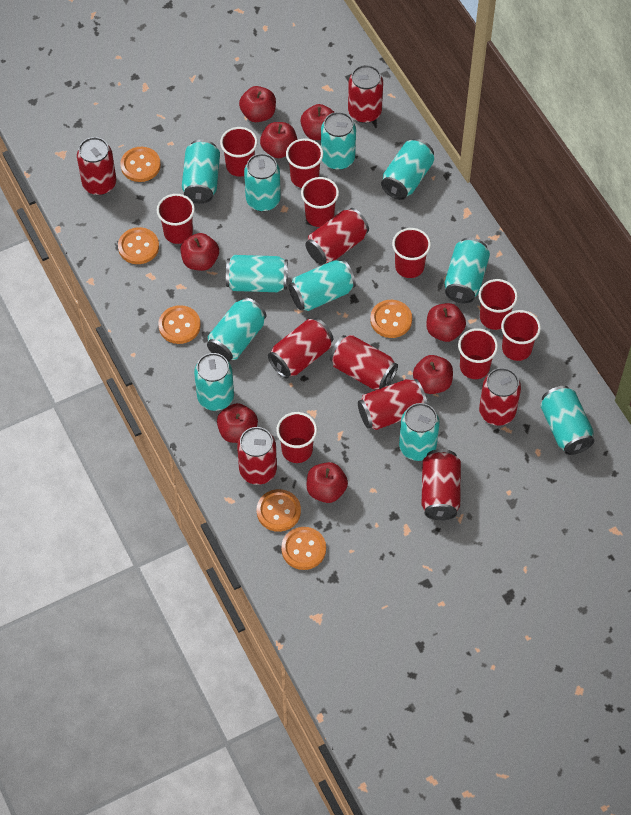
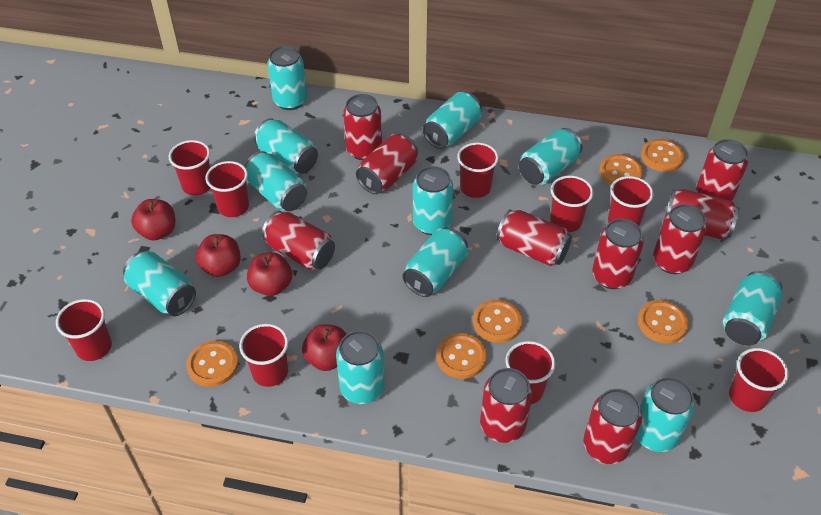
red apple: [181,233,219,271] [217,403,258,443] [239,86,276,122] [260,122,297,158] [300,104,334,140] [306,462,348,503] [413,355,453,394] [426,303,466,342] = 8 -> [131,199,175,240] [195,234,240,277] [247,252,292,296] [302,324,347,371] = 4
red can: [77,137,116,195] [237,427,277,485] [268,318,333,379] [305,208,369,265] [330,335,398,389] [348,65,383,123] [358,379,427,430] [422,449,461,520] [479,368,521,426] = 9 -> [262,211,335,270] [343,94,382,160] [356,134,418,194] [480,368,532,443] [496,210,572,266] [583,389,642,464] [592,219,644,289] [653,204,707,274] [665,189,739,240] [696,139,748,201] = 10

